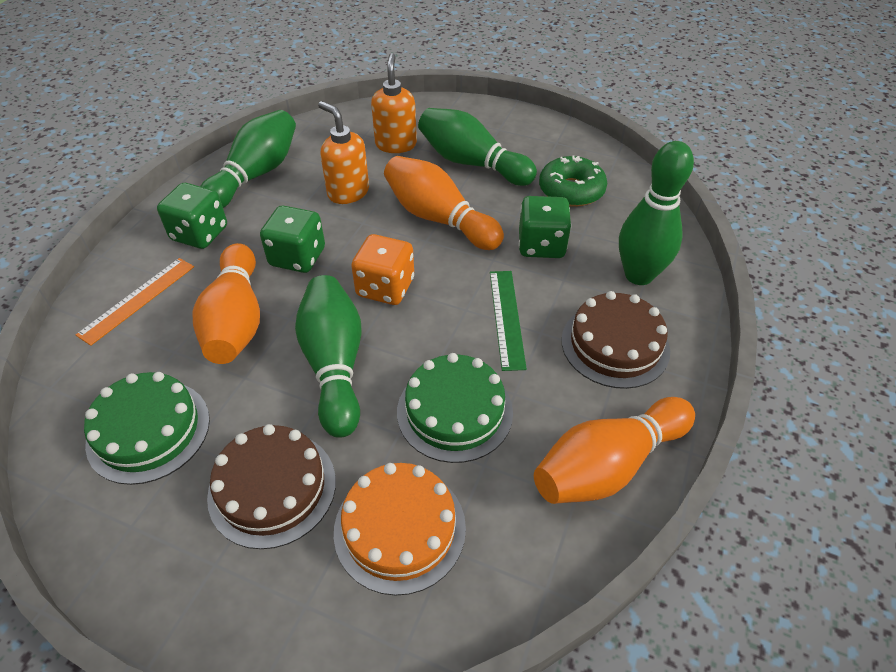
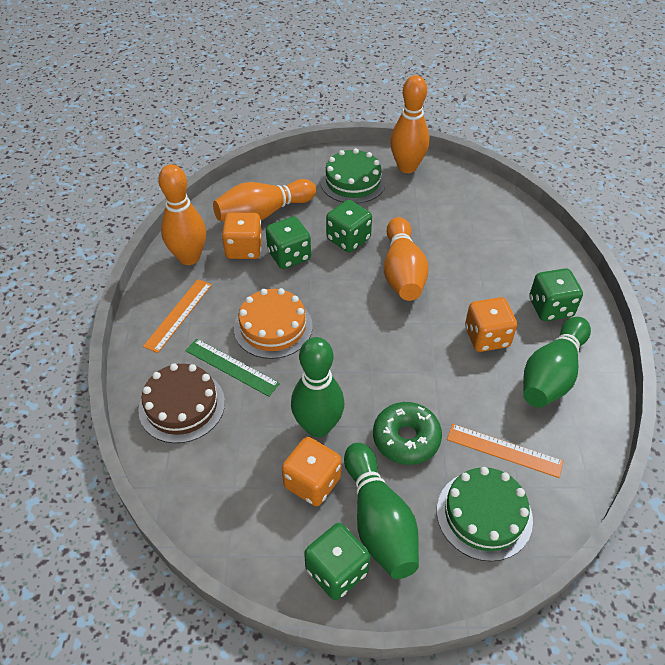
brown cake: [207,424,336,549] [561,291,670,389] = 2 -> [138,363,225,443] = 1
green bowling pin: [200,110,296,208] [295,275,362,438] [418,108,537,186] [619,141,694,285] = 4 -> [291,337,344,437] [344,443,419,579] [523,317,591,408] = 3
green dice: [157,183,227,249] [260,206,325,273] [519,196,571,258] = 3 -> [266,216,311,269] [304,523,370,600] [326,200,372,252] [529,268,583,321] = 4
orange bowling pin: [192,243,260,364] [384,156,504,250] [534,397,695,504] = 3 -> [158,164,206,265] [213,179,316,221] [384,217,429,301] [390,75,430,173] = 4
orange dice: [351,234,414,305] = 1 -> [222,213,262,259] [282,437,341,506] [465,297,517,352] = 3
orange ruler: [76,258,194,346] = 1 -> [143,279,212,353] [447,424,563,478] = 2
orange soap dispenser: [318,101,369,204] [371,53,417,153] = 2 -> none = 0

